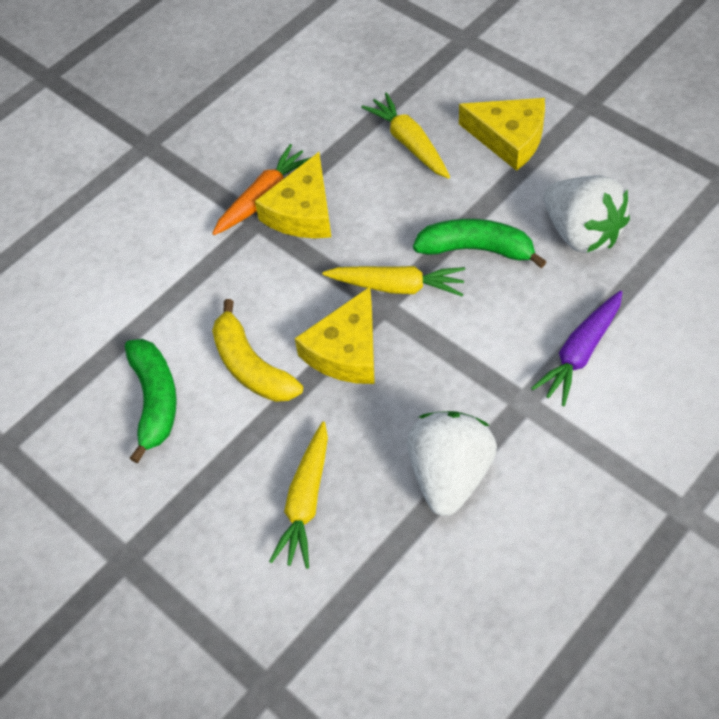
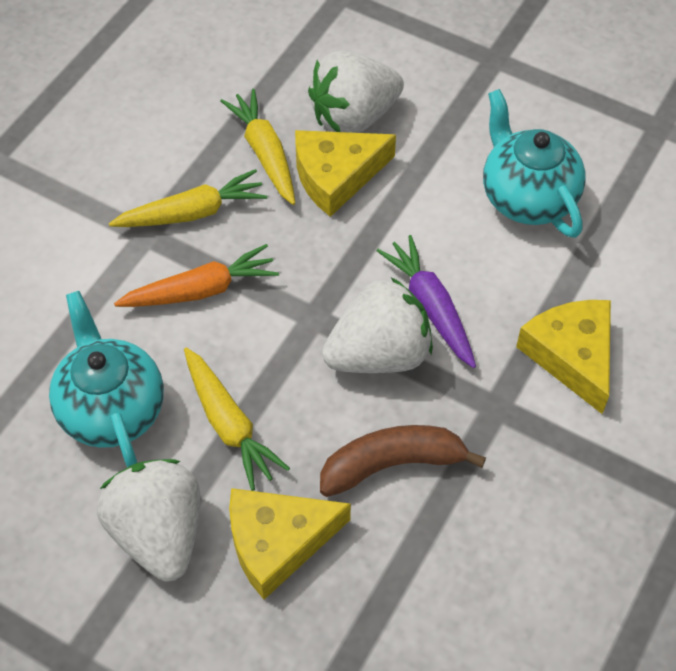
brown banana: none = 0 -> [320,425,486,497] = 1
green banana: [125,339,177,463] [413,219,547,268] = 2 -> none = 0
turquoise teapot: none = 0 -> [49,291,164,467] [483,89,586,238] = 2
white strawberry: [407,411,497,516] [544,175,630,253] = 2 -> [97,459,200,581] [308,50,404,133] [322,277,433,373] = 3
yellow banana: [212,299,303,402] = 1 -> none = 0

